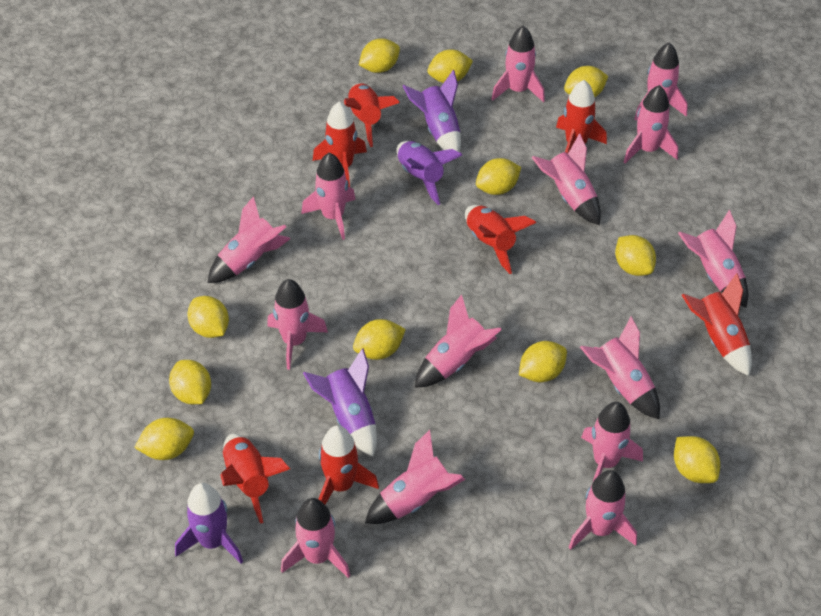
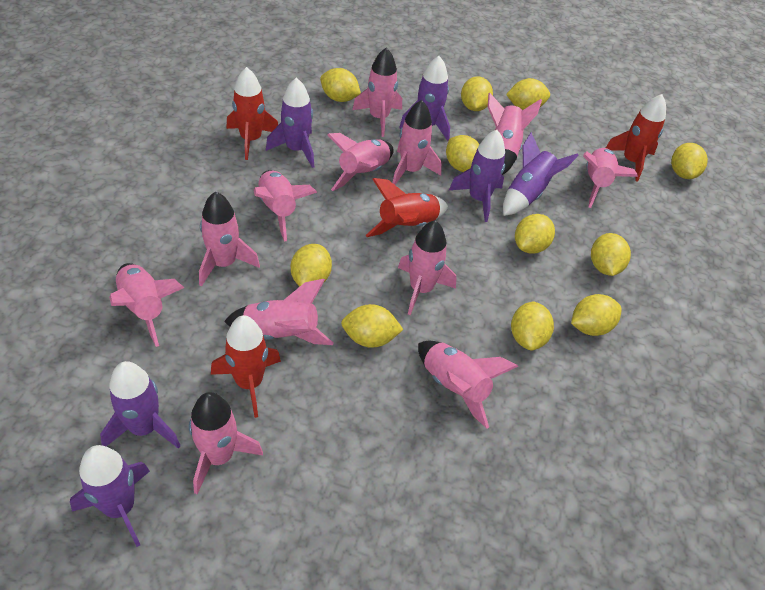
pink rocket: [208,196,290,283] [267,279,328,370] [281,498,350,578] [301,152,356,240] [365,430,465,524] [415,294,502,388] [492,26,545,102] [531,133,601,225] [568,470,637,550] [580,316,660,419] [581,402,643,481] [624,85,678,163] [634,42,688,120] [678,210,748,307] = 14 -> [109,263,184,347] [189,392,263,494] [199,191,260,287] [224,279,334,345] [254,170,317,241] [327,133,394,191] [352,47,402,137] [392,100,442,185] [398,220,457,315] [418,341,518,429] [488,93,542,175] [583,148,638,208] = 12
purple rocket: [175,483,243,564] [303,348,377,457] [397,141,462,205] [403,70,461,152] = 4 -> [70,445,150,547] [100,361,181,449] [266,78,314,168] [399,56,450,141] [449,130,505,222] [503,132,579,216] = 6
red rocket: [220,434,290,524] [313,102,367,187] [319,425,379,505] [344,83,400,147] [465,205,536,274] [556,80,607,153] [682,273,752,376] = 7 -> [211,315,281,418] [226,67,278,160] [366,178,448,237] [606,94,666,182] = 4

